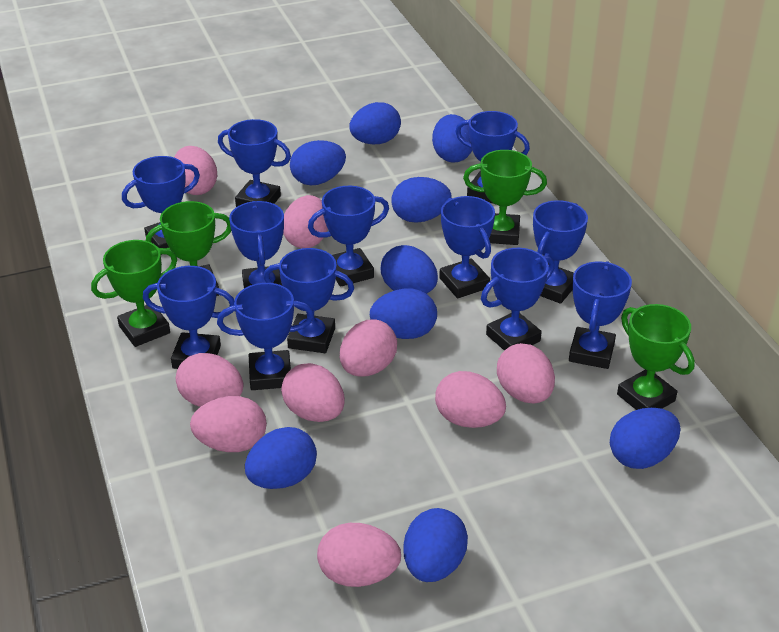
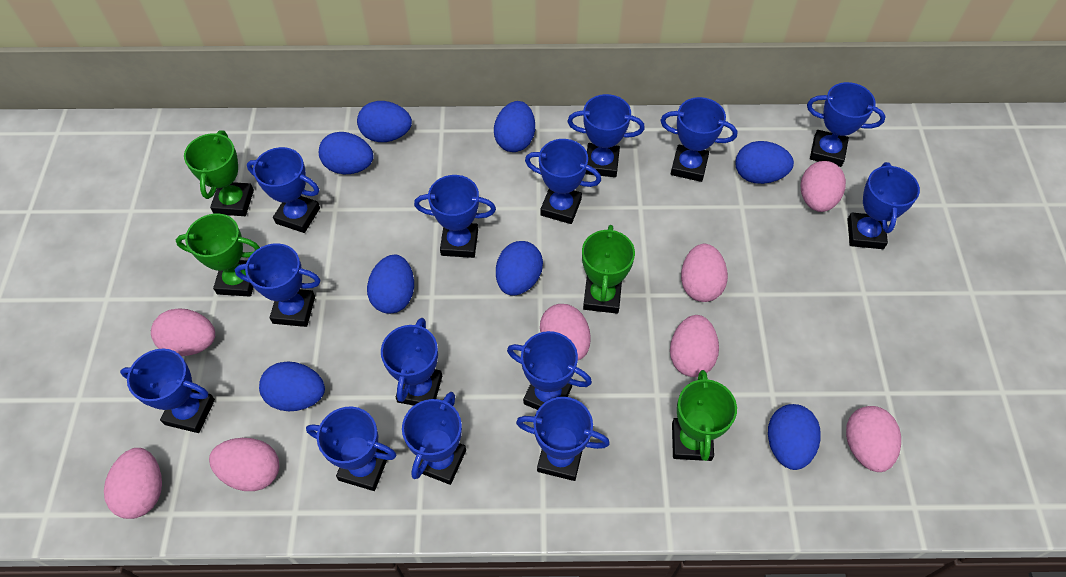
blue egg: [245,427,317,489] [290,140,346,185] [349,102,401,144] [370,289,437,339] [381,245,438,294] [392,177,452,223] [403,508,468,582] [432,114,472,163] [610,408,681,469] = 9 -> [259,361,325,411] [319,132,374,174] [357,101,412,142] [367,255,414,314] [494,101,535,152] [496,241,543,296] [735,141,794,184] [768,404,821,470] = 8
blue trophy: [122,156,200,255] [143,266,234,369] [217,283,314,390] [218,119,291,207] [229,201,284,288] [264,248,354,353] [308,186,389,287] [439,196,495,298] [455,111,530,204] [481,248,554,351] [533,200,588,304] [569,261,632,369] = 12 -> [120,349,215,433] [235,243,321,327] [247,147,320,233] [306,406,397,491] [381,318,442,406] [402,392,466,485] [414,175,496,258] [507,331,592,410] [516,397,610,481] [525,139,601,224] [567,94,645,177] [660,97,737,182] [807,82,886,167] [847,162,920,249] = 14
pink egg: [174,146,217,195] [176,353,243,407] [190,396,267,452] [281,363,345,422] [283,195,328,248] [317,523,401,587] [340,320,397,376] [435,371,506,428] [497,343,555,404] = 9 -> [104,448,162,519] [151,308,215,356] [209,438,280,491] [540,304,591,360] [670,315,719,377] [681,244,728,302] [801,161,846,212] [846,406,901,472] = 8

